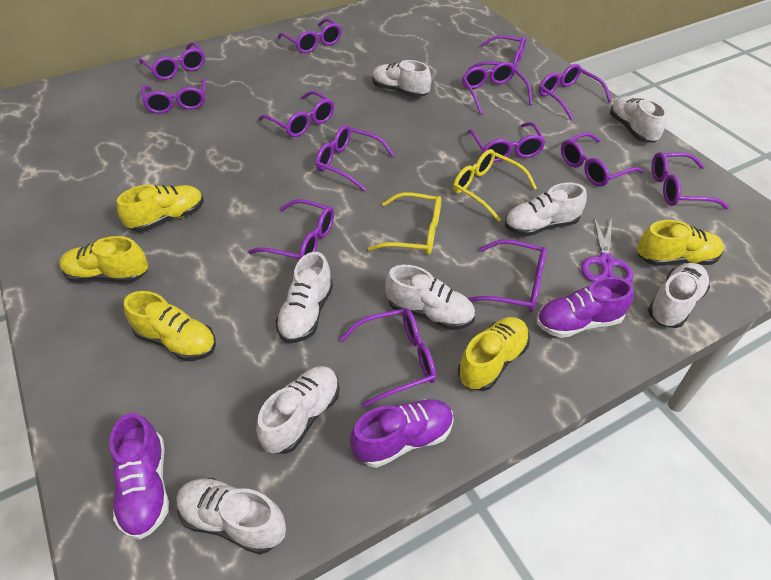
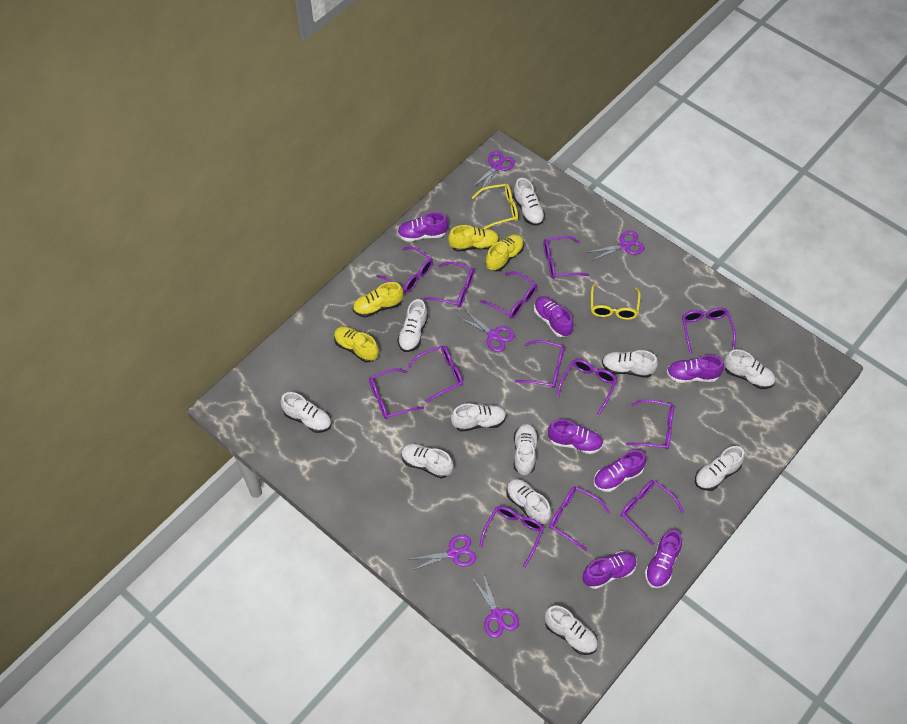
purple glasses: [139,42,205,80] [141,78,206,114] [248,199,334,259] [258,91,334,137] [278,18,342,53] [315,125,394,191] [340,308,436,408] [462,62,532,114] [467,122,546,162] [467,239,547,312] [468,35,526,74] [539,64,612,120] [561,132,643,187] [651,152,729,209] = 14 -> [369,369,424,419] [377,247,433,293] [408,346,463,402] [423,262,474,307] [479,506,544,568] [480,271,537,319] [515,340,564,388] [543,236,590,279] [549,486,610,551] [557,359,617,415] [621,480,684,545] [626,399,674,449] [682,308,736,354] = 13
purple scissors: [581,216,633,283] = 1 -> [411,535,476,571] [458,310,515,352] [473,151,515,193] [473,573,519,638] [587,231,645,261] = 5
purple shoe: [109,413,169,540] [350,399,454,468] [537,277,634,338] = 3 -> [397,212,448,242] [534,296,574,337] [548,419,603,454] [583,551,637,589] [593,450,646,492] [645,530,682,588] [667,355,724,383] = 7
white shoe: [176,478,286,555] [256,366,340,454] [275,252,333,343] [372,60,431,98] [385,265,475,330] [505,183,587,236] [610,96,667,143] [648,263,710,328] = 8 -> [281,392,332,433] [397,299,428,352] [401,444,454,478] [451,403,506,432] [506,479,552,524] [513,178,545,226] [514,424,538,475] [545,606,598,655] [602,350,658,378] [695,446,745,491] [724,349,775,389] = 11
yellow shoe: [59,236,148,283] [117,185,203,232] [124,291,216,361] [458,317,530,391] [637,220,724,266] = 5 -> [334,326,379,362] [353,282,403,317] [448,225,499,252] [486,234,524,272] = 4

